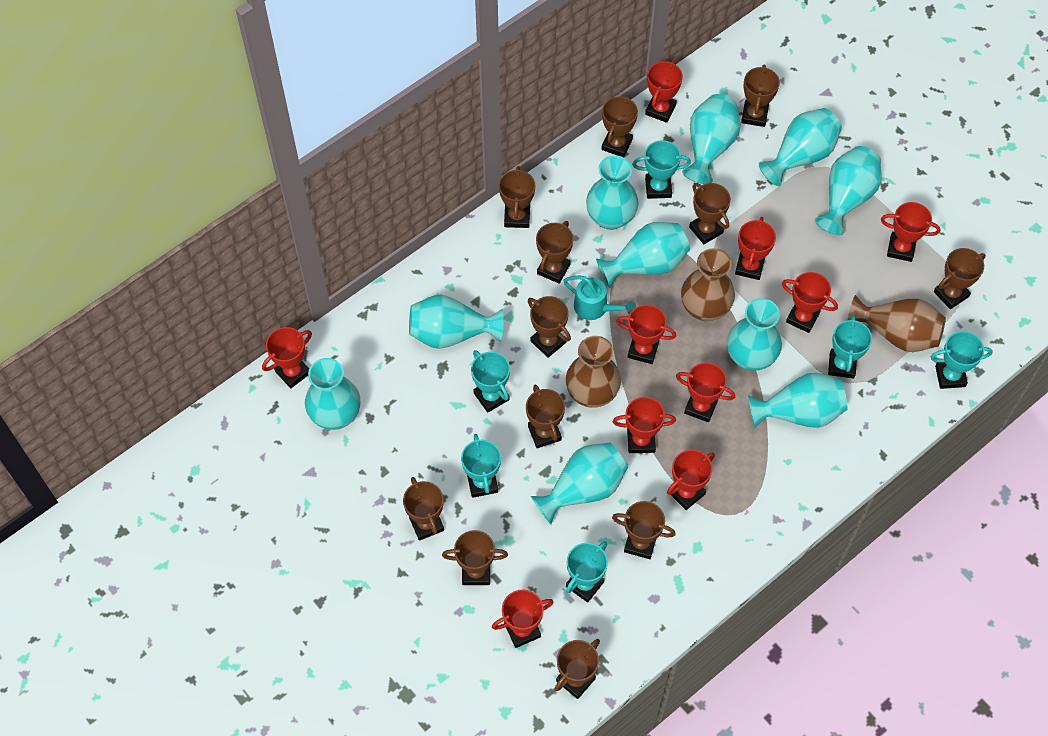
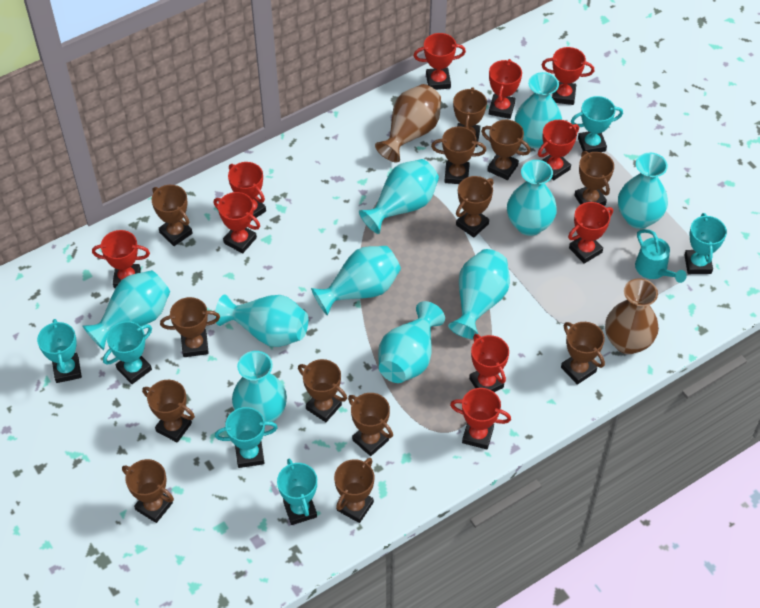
brown trophy: [403,477,444,541] [442,530,508,585] [499,166,535,228] [526,385,565,448] [528,296,571,358] [536,221,573,284] [555,639,600,699] [601,95,638,157] [612,501,676,559] [689,183,731,245] [741,65,780,127] [934,248,986,309] = 12 -> [122,459,174,523] [142,380,195,443] [151,185,192,246] [160,297,220,357] [298,359,347,422] [334,458,374,523] [348,393,393,456] [431,127,486,184] [453,87,487,147] [456,176,493,238] [481,120,530,180] [561,322,605,385] [574,151,614,206] = 13
brown vase: [566,336,621,408] [681,248,735,321] [848,295,946,352] = 3 -> [375,84,441,162] [605,278,659,354] = 2

